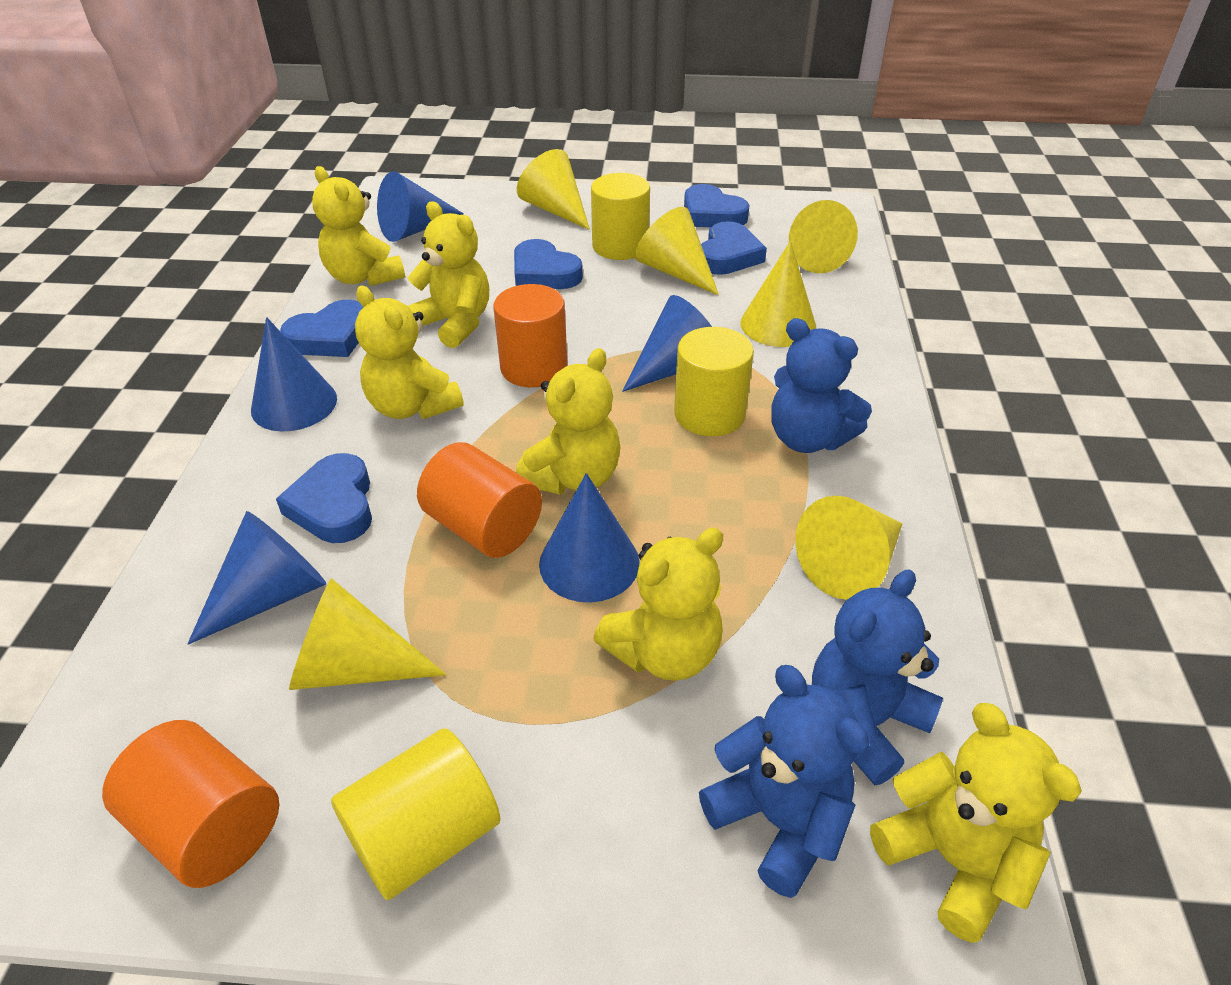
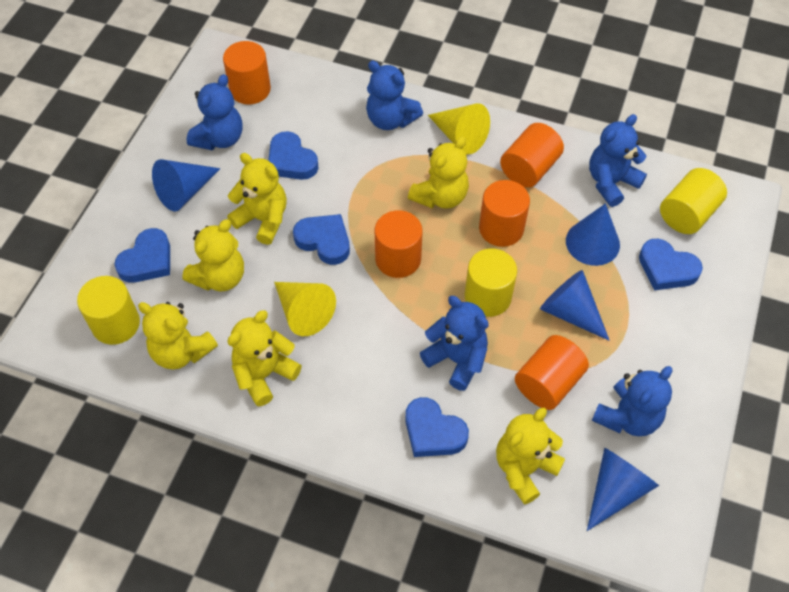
blue cone: [188,511,326,645] [251,317,337,432] [377,171,464,242] [539,473,640,602] [622,295,712,392] = 5 -> [152,159,221,211] [540,270,610,341] [566,203,620,266] [587,448,659,531] = 4
blue teddy bear: [699,665,870,898] [771,318,872,453] [812,569,943,785] = 3 -> [187,74,243,150] [366,61,423,130] [420,296,489,391] [589,114,647,207] [592,366,673,436] = 5
orange cylinder: [102,720,279,888] [417,442,542,558] [493,284,568,387] = 3 -> [223,41,271,105] [375,210,423,278] [479,180,530,247] [500,123,564,188] [515,335,589,410] = 5
yellow cone: [289,578,446,690] [517,149,590,230] [635,207,719,296] [740,241,816,347] [789,200,858,273] [795,496,902,600] = 6 -> [274,282,336,336] [428,103,490,154] = 2

